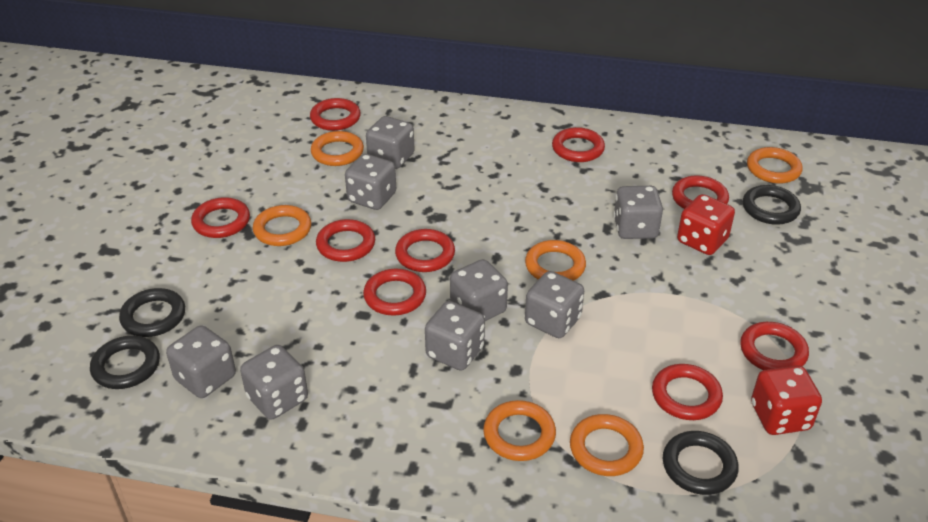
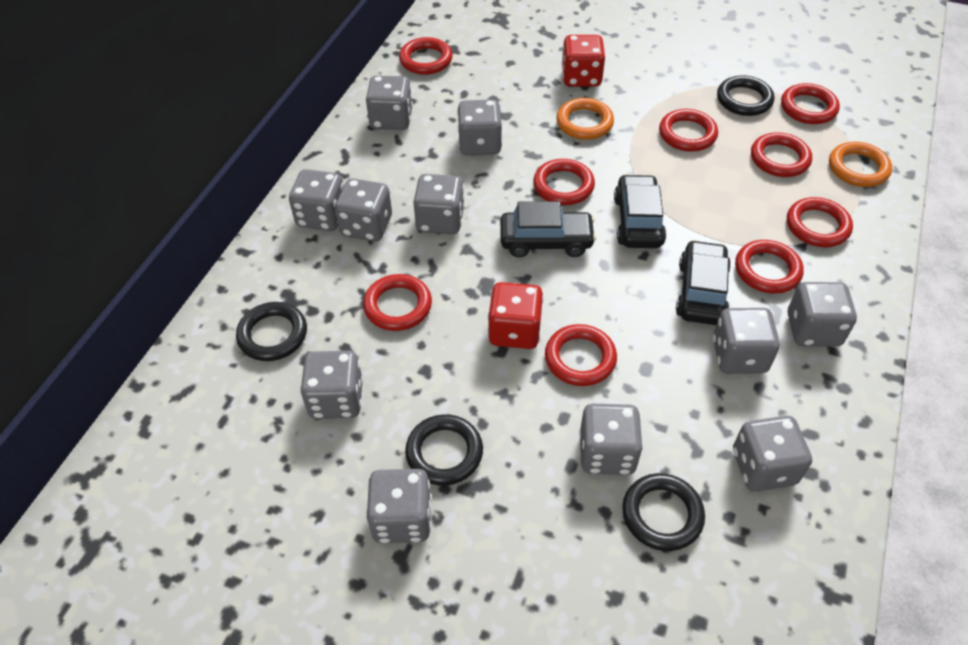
black car: none = 0 -> [500,201,596,257] [614,174,666,248] [676,240,731,325] = 3
grey dice: [166,325,236,398] [240,345,308,420] [345,154,396,210] [366,116,415,169] [425,301,485,371] [450,259,508,321] [525,271,584,338] [613,186,663,239] = 8 -> [289,169,344,231] [300,351,363,419] [335,178,392,242] [366,75,413,130] [366,469,432,543] [413,174,465,234] [457,99,502,155] [579,404,643,475] [713,308,780,374] [733,416,812,492] [788,282,857,347] = 11
orange ring: [253,205,311,246] [311,131,364,166] [483,400,556,461] [525,240,586,281] [570,414,644,476] [747,147,803,184] = 6 -> [556,98,614,140] [829,142,892,187] = 2

